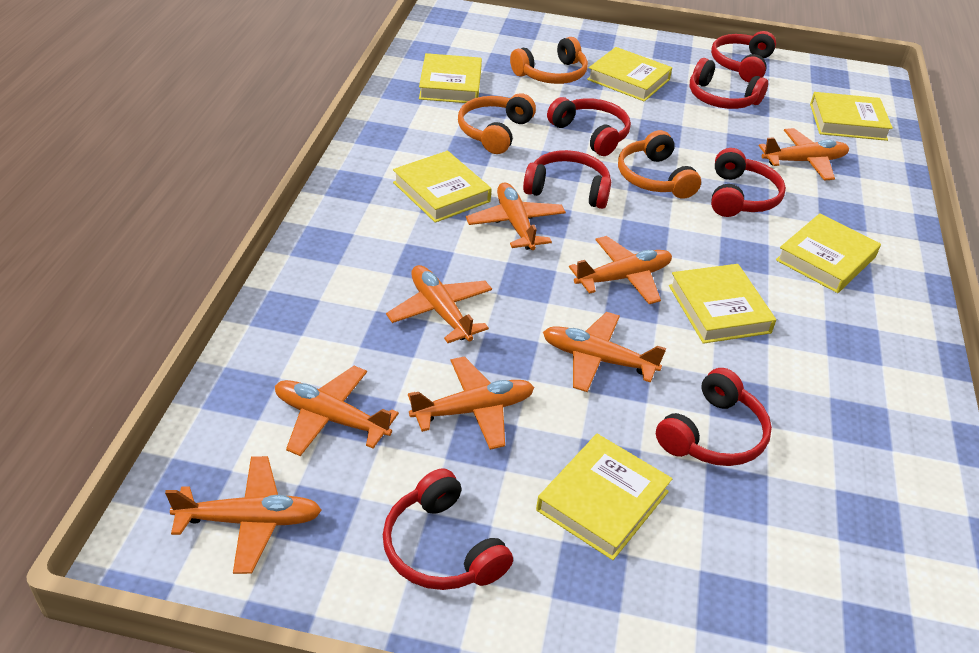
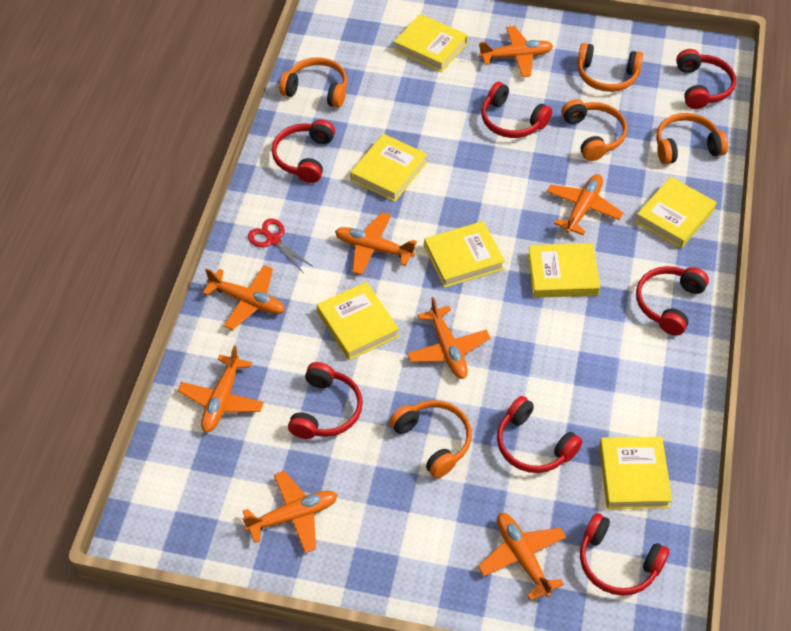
orange headphones: [458,93,536,154] [510,37,588,84] [618,130,701,199] = 3 -> [279,57,347,108] [389,400,472,478] [562,99,627,161] [577,43,643,92] [656,113,728,164] = 5
red scissors: none = 0 -> [248,219,312,272] = 1

